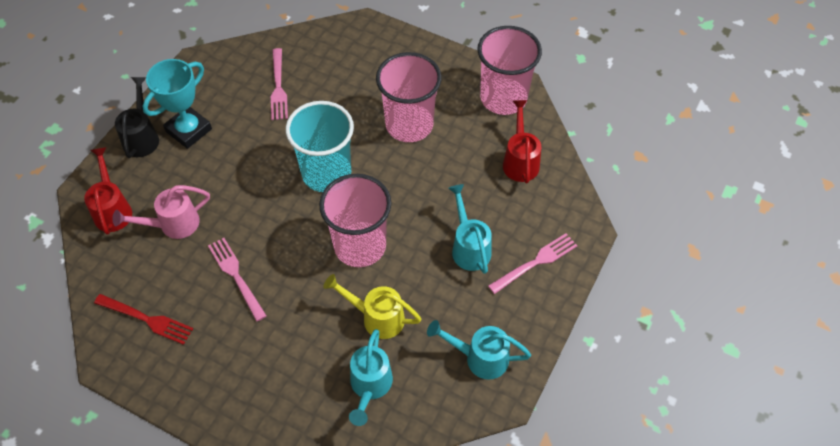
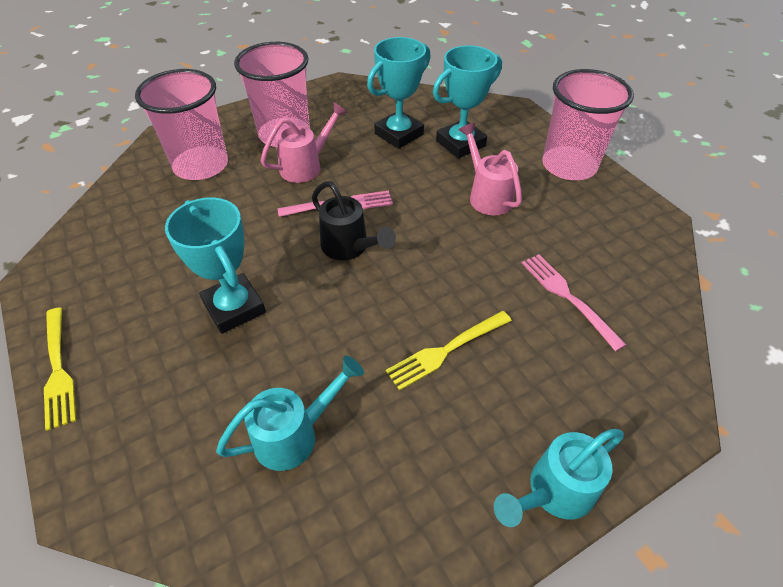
pink fork: [208,238,267,322] [271,48,288,120] [488,233,577,294] = 3 -> [278,191,393,217] [521,254,626,351] = 2
pink watering can: [112,185,210,239] = 1 -> [261,102,348,183] [459,123,522,215] = 2
red fork: [94,294,193,345] = 1 -> none = 0
red watering can: [84,147,132,235] [503,100,541,183] = 2 -> none = 0
turquoise cup: [285,101,354,192] = 1 -> none = 0
turquoise trophy: [143,59,212,149] = 1 -> [165,197,266,334] [367,37,430,149] [433,45,502,158] = 3
turquoise watering can: [349,329,393,426] [427,320,531,380] [449,184,492,274] = 3 -> [216,356,364,471] [494,429,624,527] = 2
yellow fork: none = 0 -> [44,307,76,431] [386,311,512,391] = 2
yellow watering can: [323,274,421,339] = 1 -> none = 0

